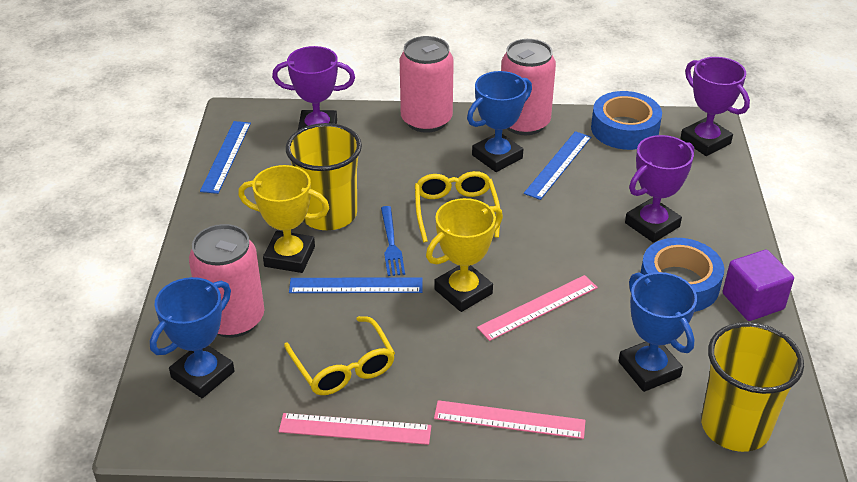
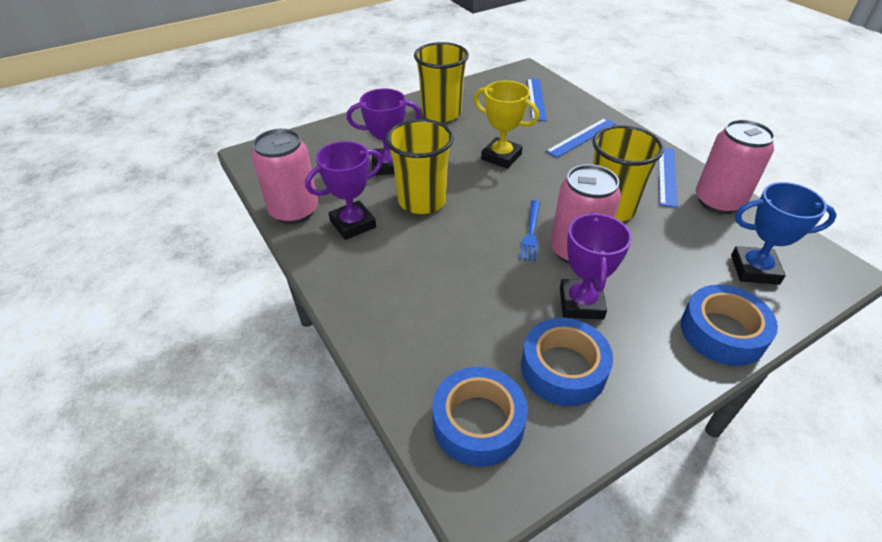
blue tape: [591,91,662,150] [641,238,724,312] = 2 -> [432,367,528,467] [521,318,613,406] [681,285,778,366] = 3
blue trophy: [150,277,235,398] [467,71,532,172] [619,272,697,392] = 3 -> [731,182,837,285] = 1
pink ruler: [279,413,431,445] [434,400,586,439] [477,275,598,341] = 3 -> none = 0
purple cube: [723,250,794,321] = 1 -> none = 0
yellow cup: [286,123,362,230] [701,322,804,452] = 2 -> [386,119,454,214] [414,42,469,122] [592,125,664,222] = 3
yellow glasses: [284,316,395,395] [415,171,500,242] = 2 -> none = 0
yellow trophy: [238,165,329,273] [426,198,503,312] = 2 -> [474,81,539,169] = 1

